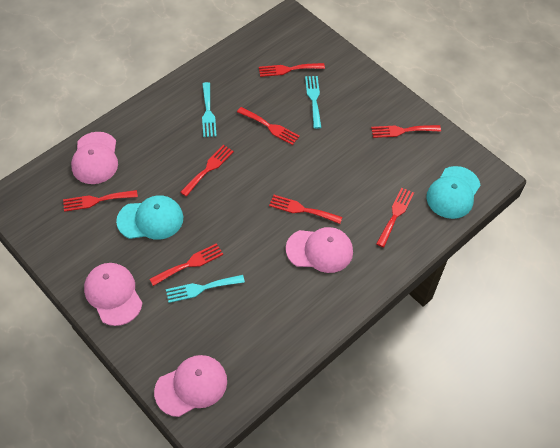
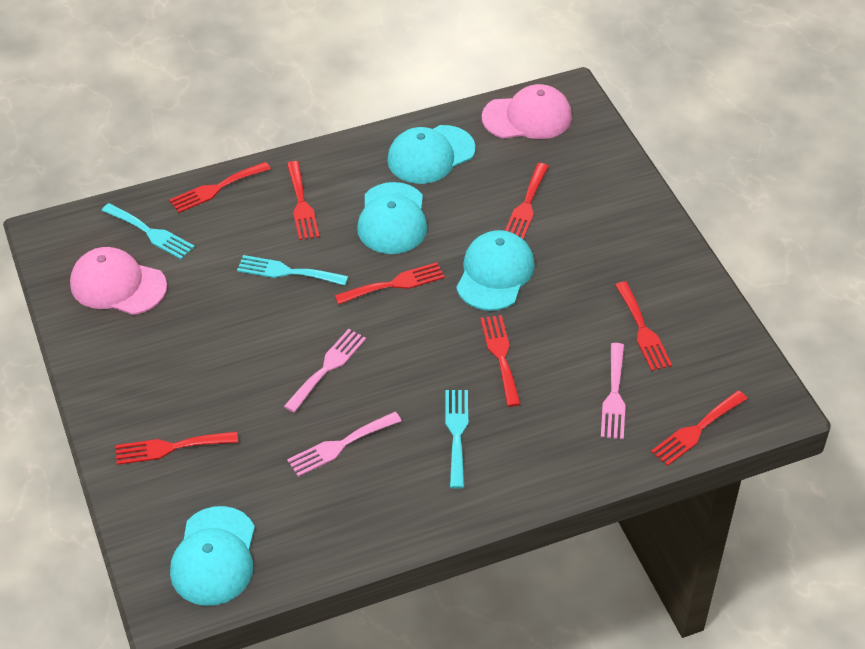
pink cap: [71,132,118,184] [84,263,142,326] [154,355,227,417] [286,227,353,273] = 4 -> [70,247,167,315] [482,84,572,139] = 2
pink fork: none = 0 -> [284,329,366,413] [287,412,402,477] [601,343,626,439] = 3
turquoise cap: [116,195,183,240] [426,166,481,219] = 2 -> [170,506,255,606] [357,182,427,254] [387,125,475,184] [456,230,535,311] = 4

